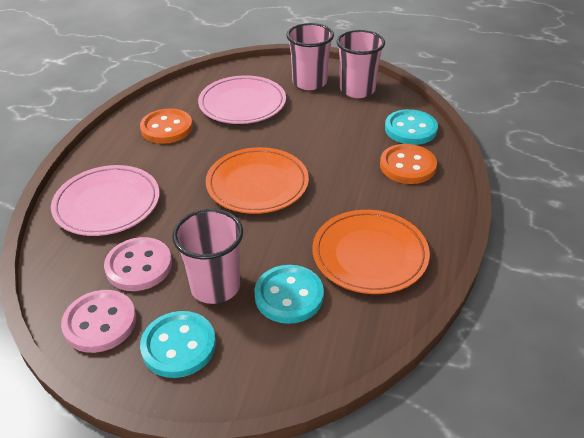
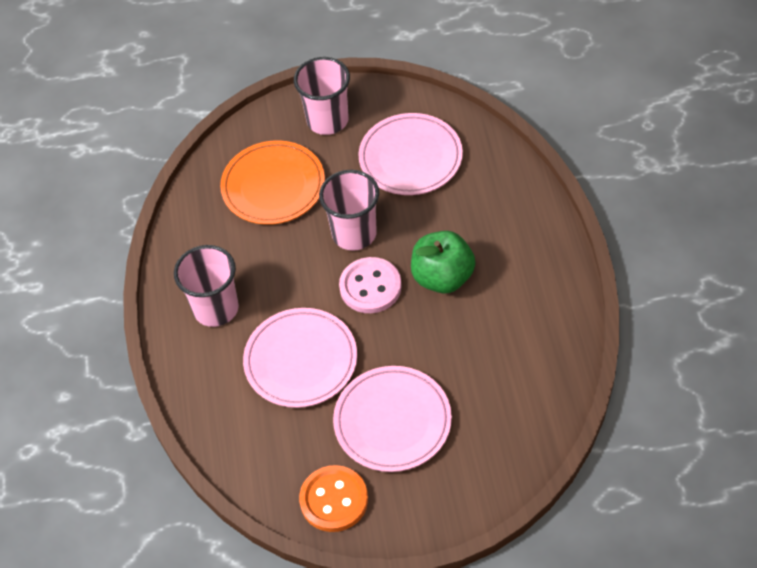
green apple: none = 0 -> [411,231,476,293] = 1
orange button: [140,108,193,144] [380,144,437,184] = 2 -> [299,465,368,532] = 1
orange plate: [206,147,309,214] [312,210,430,294] = 2 -> [220,140,325,225] = 1
pink button: [61,290,136,353] [104,237,172,291] = 2 -> [339,257,402,313] = 1
pink plate: [51,165,160,236] [198,75,286,124] = 2 -> [243,308,357,408] [333,366,452,472] [358,113,463,195] = 3
turquoise button: [140,311,216,378] [254,265,324,324] [385,109,438,145] = 3 -> none = 0

